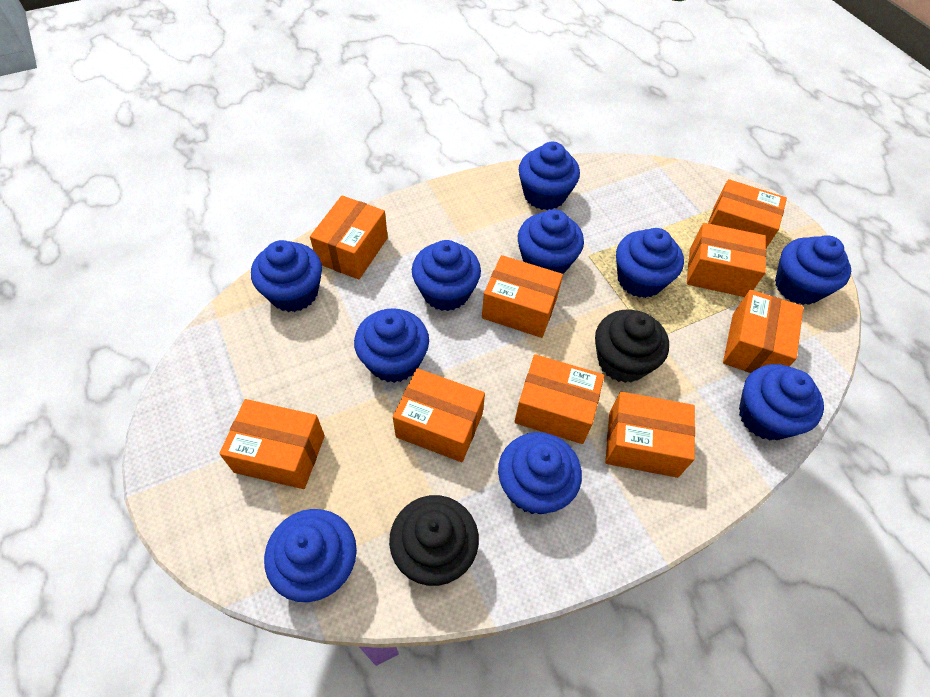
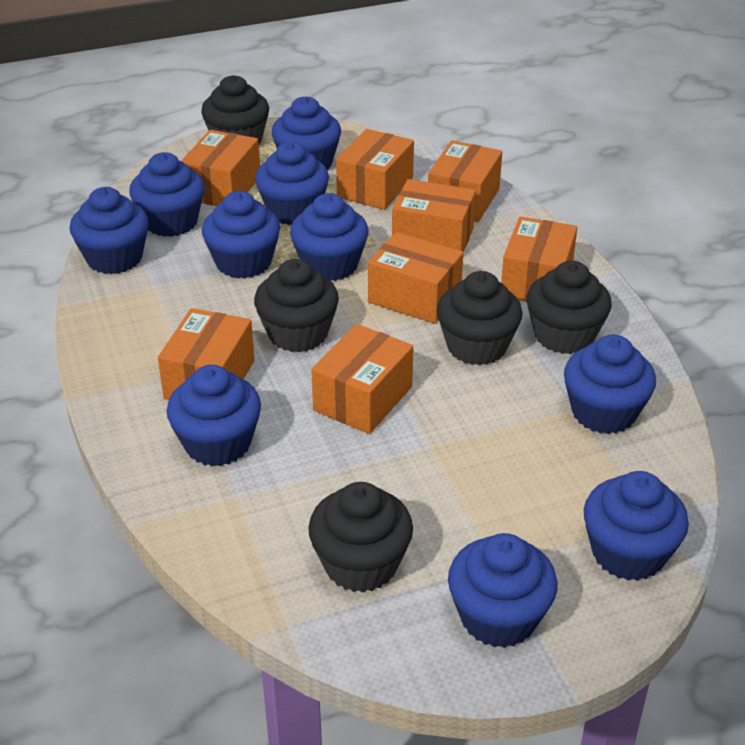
black cupcake: [389,495,479,586] [595,310,669,383] = 2 -> [201,75,269,145] [254,259,339,352] [308,482,413,592] [437,271,523,366] [526,261,612,354] = 5
orange box: [219,399,325,489] [310,195,388,279] [393,368,485,462] [482,255,563,338] [514,354,604,444] [605,392,695,478] [687,223,766,297] [708,179,787,248] [723,290,803,373] = 9 -> [158,308,255,400] [181,130,260,206] [311,324,413,434] [336,129,414,210] [368,232,463,324] [392,179,476,252] [428,140,502,222] [501,217,577,302] = 8

